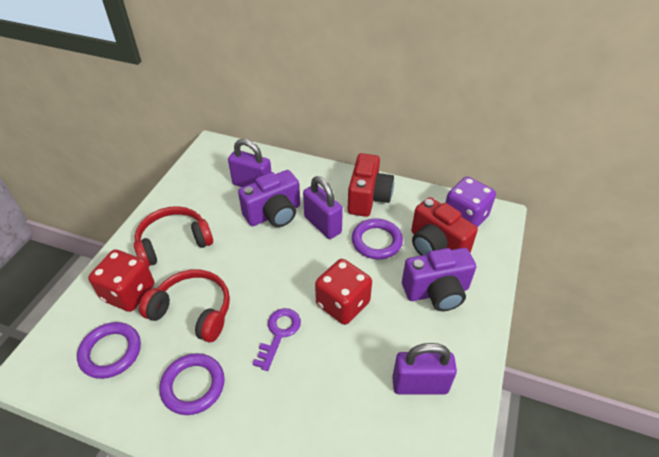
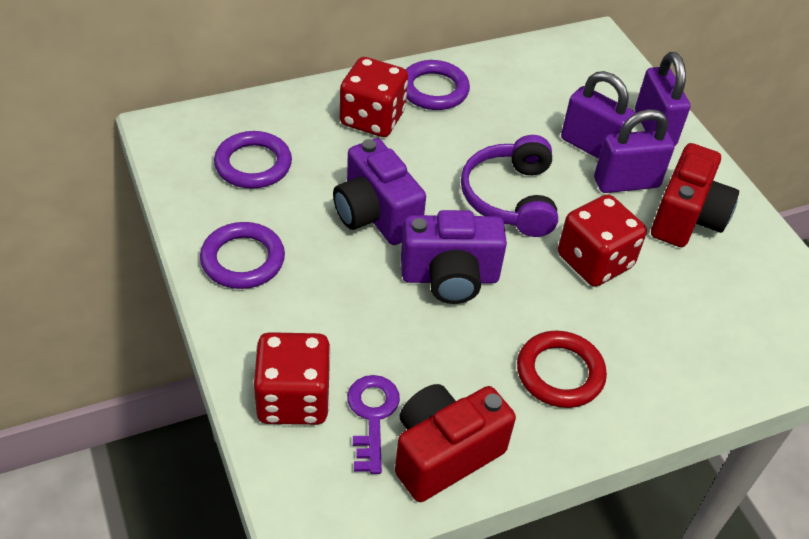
purple dice: [445,177,496,228] = 1 -> none = 0
purple headphones: none = 0 -> [461,135,558,237] = 1
red dice: [88,249,154,312] [315,259,372,325] = 2 -> [253,332,331,425] [340,57,408,137] [558,194,647,287] = 3
red headphones: [134,206,213,267] [139,270,230,342] = 2 -> none = 0
red ring: none = 0 -> [517,331,607,408] = 1

